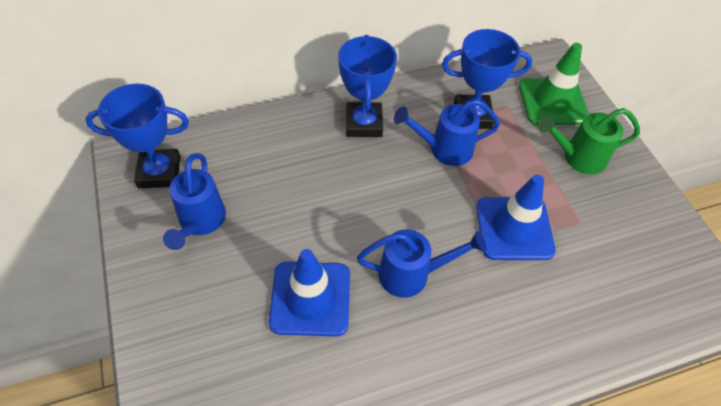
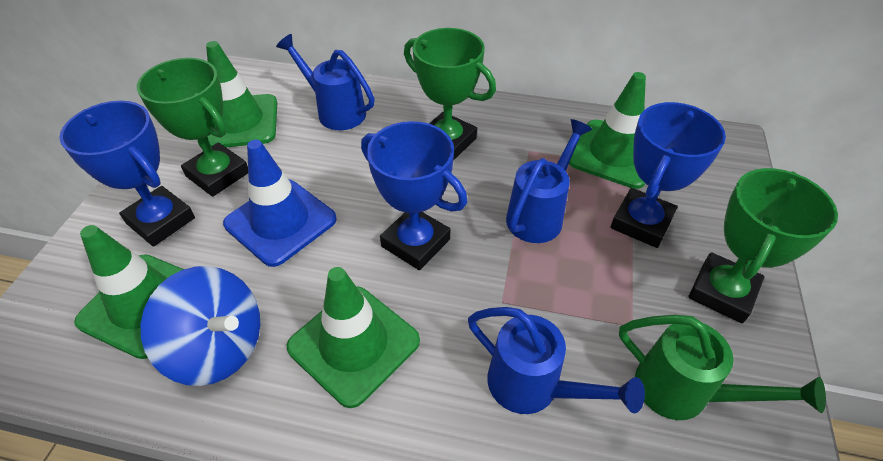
blue spinning top: none = 0 -> [141,266,260,386] = 1
blue traffic cone: [269,249,350,336] [476,175,556,260] = 2 -> [223,140,337,267] = 1
green traffic cone: [519,43,589,125] = 1 -> [74,225,184,359] [198,41,277,147] [287,267,420,408] [569,72,646,189] = 4
green trophy: none = 0 -> [137,58,248,197] [404,28,496,161] [688,168,838,323] = 3

